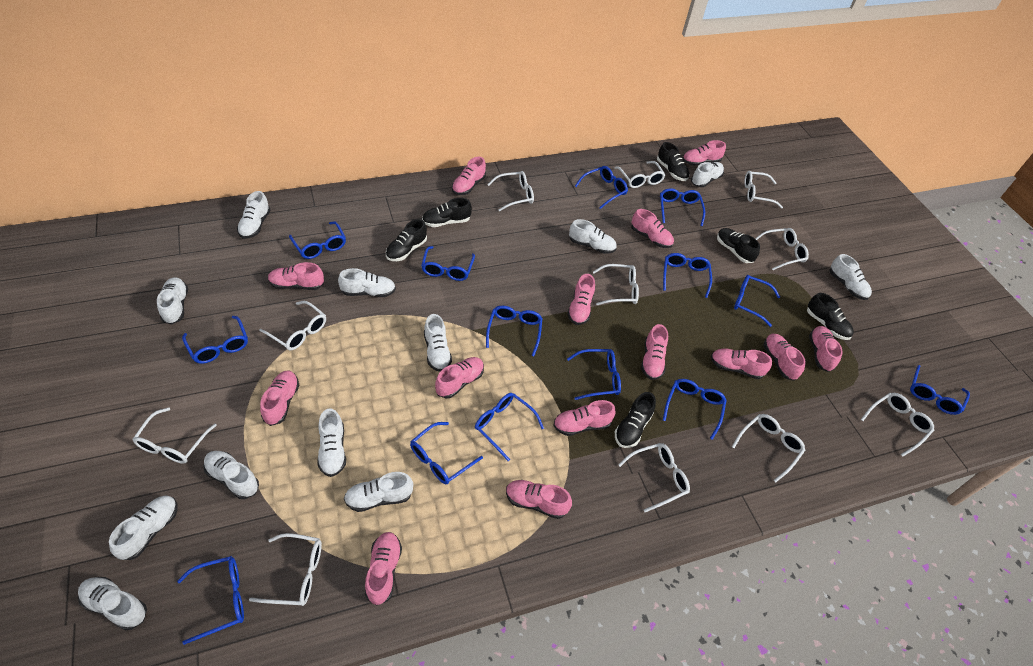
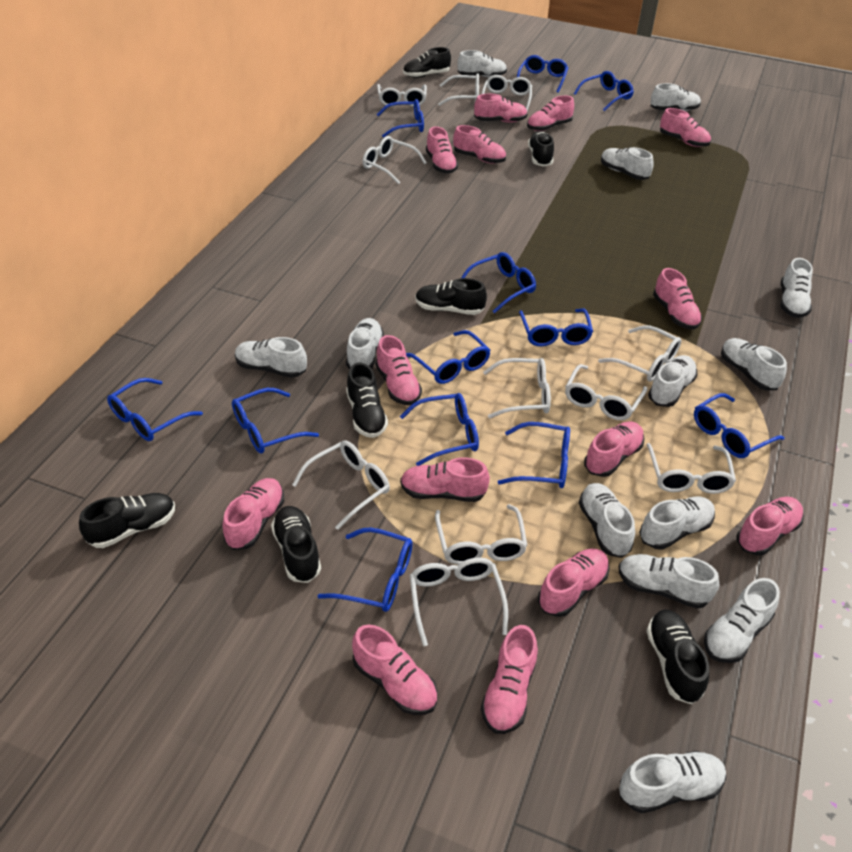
black shoe: [386,219,427,261] [422,198,472,227] [615,392,656,448] [657,142,690,181] [717,228,760,263] [807,293,854,340] = 6 -> [79,493,175,548] [271,506,321,583] [346,363,388,438] [403,47,451,78] [415,278,487,315] [528,131,554,167] [646,609,709,704] = 7
blue glasses: [177,556,244,645] [182,316,248,364] [289,221,346,259] [410,422,483,484] [421,246,475,281] [475,393,544,461] [486,306,543,356] [567,349,621,400] [575,166,628,209] [660,188,705,226] [663,253,712,298] [663,379,727,440] [734,275,780,327] [910,365,970,415] = 14 -> [107,378,203,441] [232,388,319,453] [318,528,413,612] [376,99,424,137] [400,393,479,466] [406,330,491,384] [461,252,536,313] [498,422,570,488] [517,55,568,93] [519,309,593,346] [574,71,634,111] [694,393,785,458] = 12
white shoe: [78,577,147,631] [109,495,177,560] [157,277,188,324] [203,451,259,499] [237,191,270,239] [317,408,346,477] [338,268,396,297] [344,472,413,512] [424,314,452,372] [569,219,617,254] [691,162,724,187] [829,254,872,300] = 12 -> [235,337,307,378] [346,318,384,369] [458,50,507,77] [579,483,635,558] [601,147,654,180] [618,554,719,609] [619,751,726,813] [639,496,715,550] [648,355,698,407] [650,83,701,111] [704,578,780,663] [721,338,787,390] [780,258,813,318] = 13

